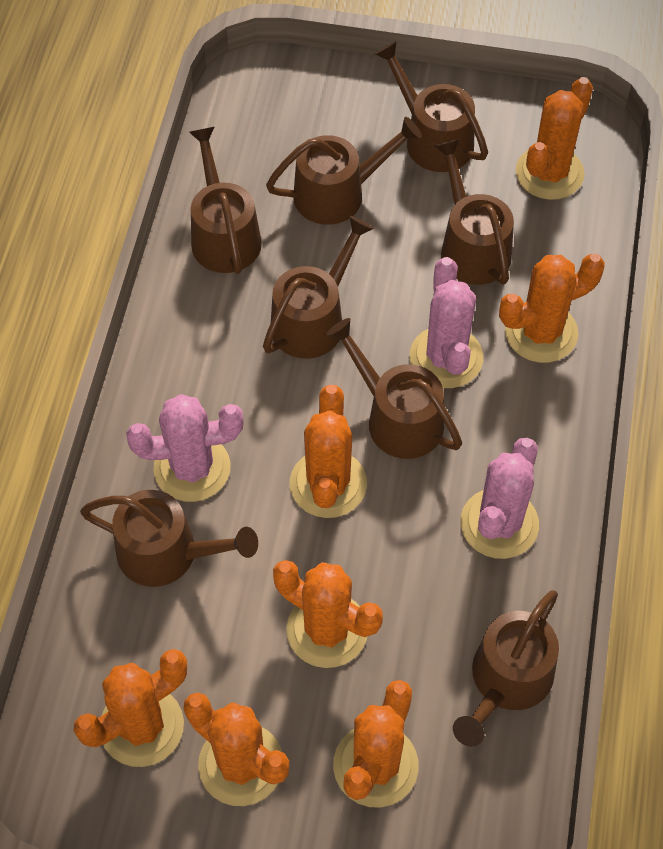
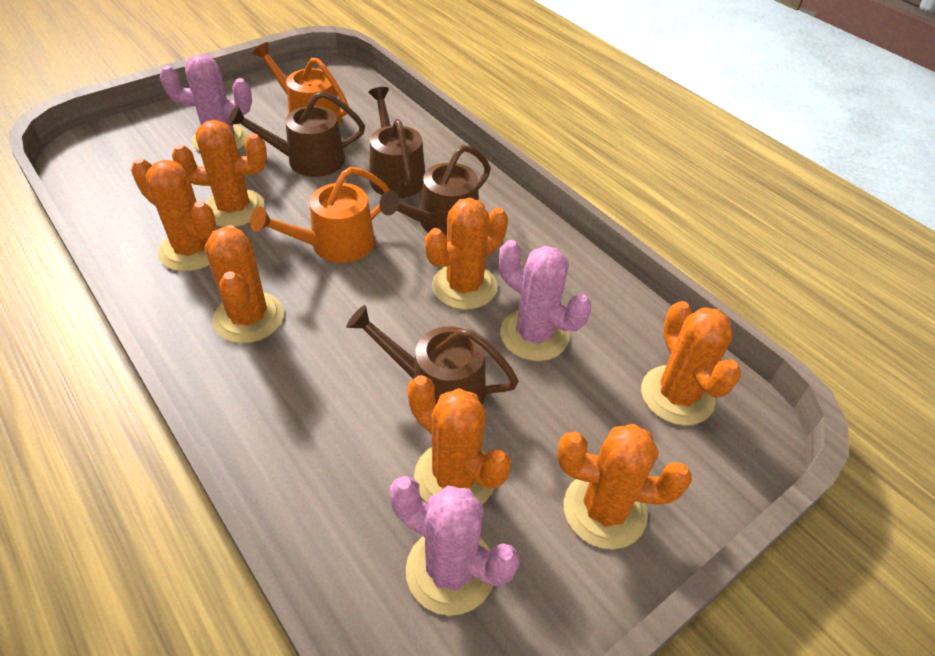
brown watering can: [80,490,258,587] [189,127,262,274] [263,216,374,359] [266,117,422,225] [326,318,462,459] [375,41,488,172] [435,139,514,285] [453,590,559,747] = 8 -> [228,91,365,177] [346,305,519,405] [369,87,425,198] [379,145,491,236] = 4
orange watering can: none = 0 -> [250,167,390,263] [252,42,349,125] = 2

